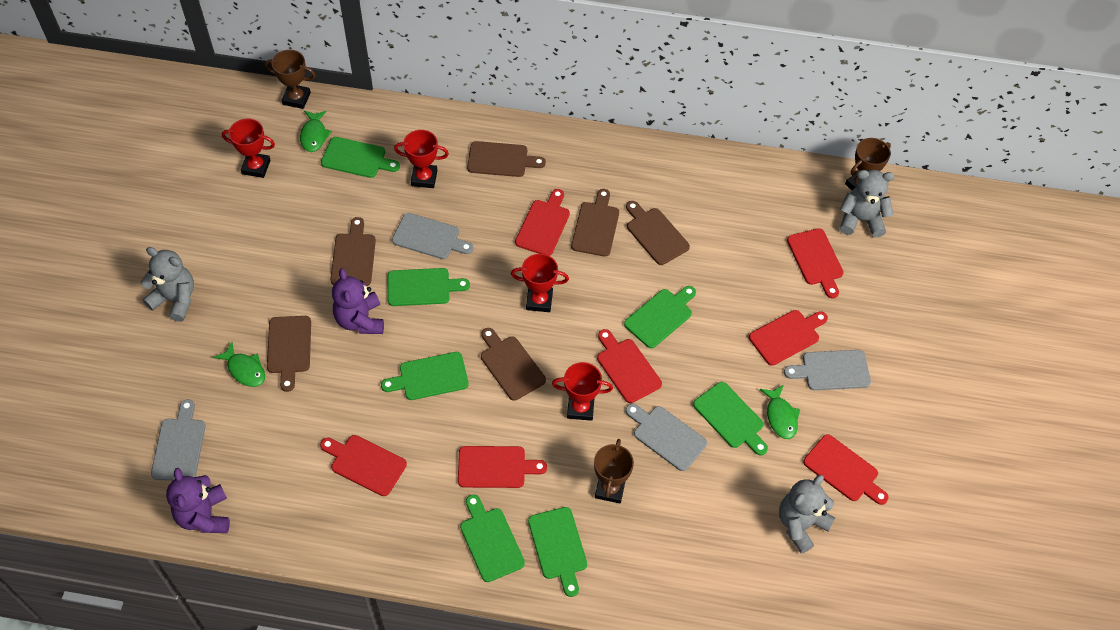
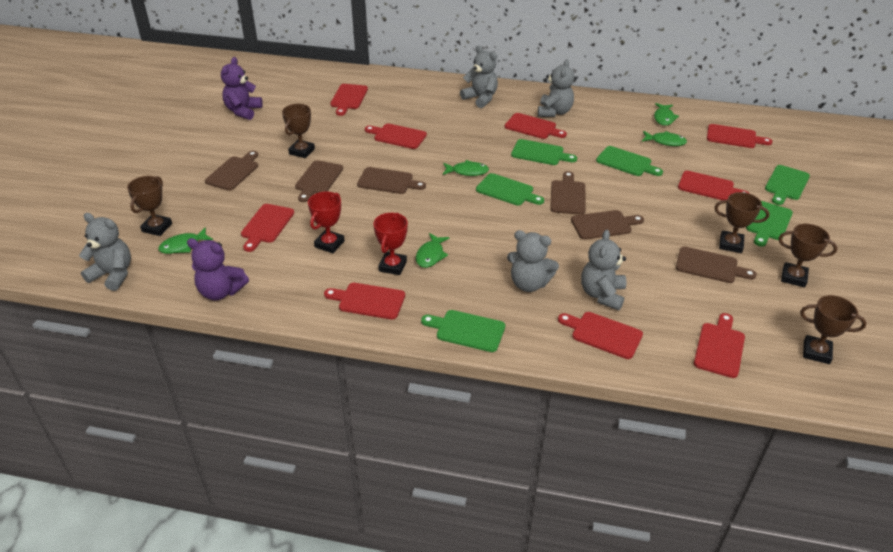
brown trophy: [265,50,316,109] [594,439,634,503] [845,138,891,190] = 3 -> [127,176,172,236] [282,104,315,158] [714,192,770,253] [778,224,838,287] [800,295,867,364] = 5
green cutting board: [321,137,400,178] [381,352,469,400] [388,268,470,306] [460,494,525,582] [528,507,587,597] [624,286,696,348] [693,382,768,455] = 7 -> [421,310,505,352] [476,173,544,206] [511,139,577,165] [596,146,663,176] [746,201,793,246] [765,165,810,205] = 6
green fish: [213,342,265,387] [300,111,332,152] [760,385,800,439] = 3 -> [158,227,213,254] [416,233,450,268] [443,160,489,176] [642,131,687,146] [654,103,679,126] = 5
grey cutting board: [151,399,205,481] [392,213,473,259] [626,404,707,471] [784,350,871,390] = 4 -> none = 0
grey teddy bear: [141,247,194,322] [779,475,835,554] [840,170,894,237] = 3 -> [79,213,131,291] [460,45,498,108] [507,230,559,292] [538,59,574,117] [581,230,626,310] = 5
red cutting board: [320,435,407,496] [458,446,547,488] [515,189,570,256] [597,329,662,403] [749,310,828,366] [787,228,844,298] [803,434,889,505] = 7 -> [241,204,294,252] [324,283,405,320] [330,84,368,116] [365,124,427,149] [505,113,567,139] [558,312,643,359] [678,171,750,200] [694,313,745,378] [707,124,773,148] = 9
red trophy: [222,118,275,178] [394,130,449,188] [511,254,569,312] [552,362,613,421] = 4 -> [308,191,345,253] [374,213,408,275] = 2

